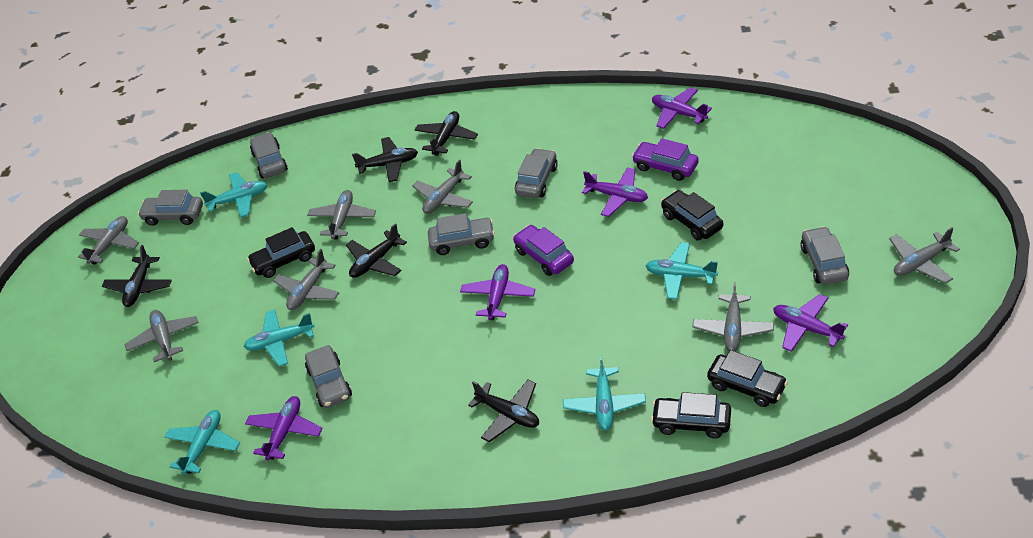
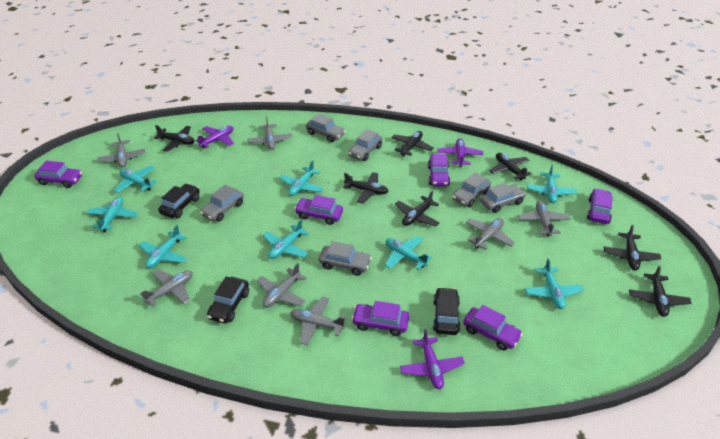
black car: [247,227,315,278] [651,392,731,438] [661,190,723,241] [707,350,788,407] = 4 -> [158,183,200,218] [207,276,249,323] [433,287,461,335] = 3
black plane: [102,245,172,307] [346,223,407,278] [352,137,418,182] [414,111,478,156] [468,380,539,442] = 5 -> [154,125,195,152] [343,172,388,203] [391,131,433,156] [395,191,440,226] [489,153,531,180] [604,225,661,270] [629,265,691,317] = 7
purple car: [513,225,574,276] [632,138,699,181] = 2 -> [34,161,82,188] [294,195,343,225] [351,301,409,336] [428,154,450,186] [463,305,523,350] [587,188,613,224] = 6
purple plane: [245,396,323,460] [460,264,535,320] [582,167,648,217] [652,87,712,129] [773,294,848,352] = 5 -> [195,125,234,148] [400,329,465,389] [438,138,483,167] = 3
turquoise plane: [164,410,240,474] [200,172,268,217] [244,309,315,366] [563,355,646,430] [645,242,718,300] = 5 -> [86,197,138,232] [113,166,157,193] [139,225,187,268] [263,219,309,259] [279,160,324,196] [385,236,432,270] [525,258,583,309] [527,164,577,203] = 8

